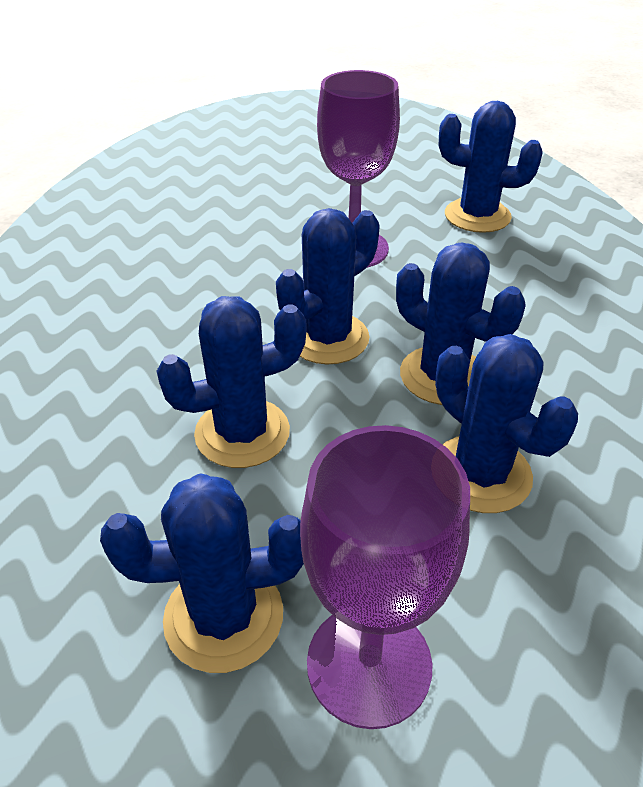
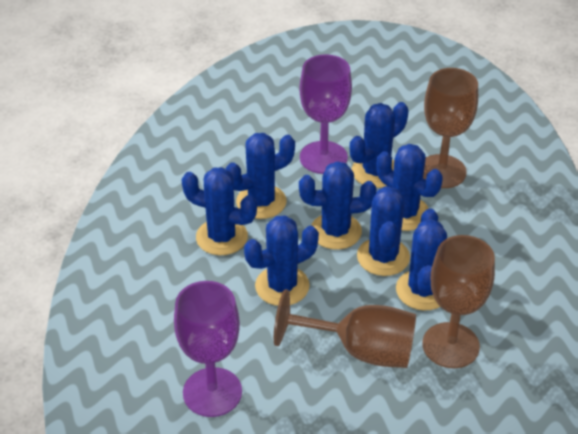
blue cactus: [100,473,304,673] [157,296,306,468] [276,208,380,365] [396,242,526,405] [435,334,578,513] [439,101,543,233] = 6 -> [181,167,257,255] [225,133,295,219] [244,215,319,306] [299,161,377,250] [350,102,409,188] [357,186,410,276] [376,144,443,231] [396,208,447,310] = 8
brown goblet: none = 0 -> [274,289,416,368] [422,235,495,368] [423,68,478,188] = 3

